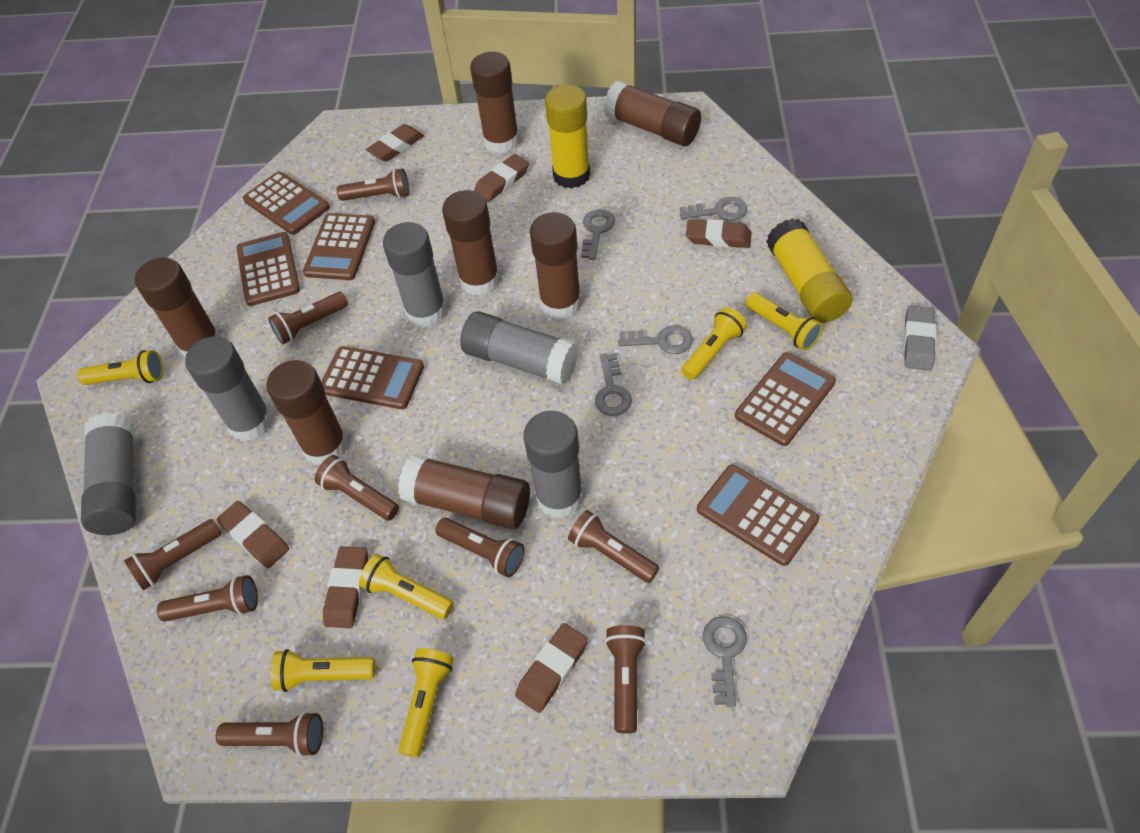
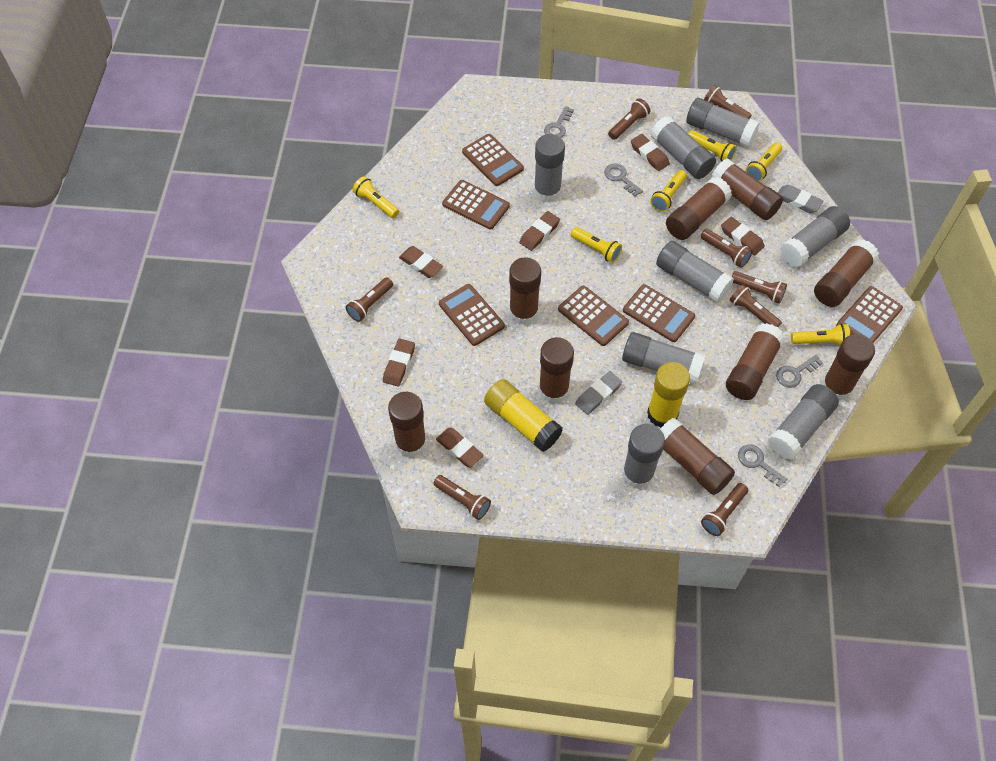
brown flashlight: [124,519,222,590] [157,575,258,622] [216,711,323,757] [268,292,348,344] [315,455,399,521] [337,168,409,201] [435,518,525,577] [568,510,659,583] [605,625,647,733] = 9 -> [346,277,393,322] [433,475,491,520] [608,98,650,140] [701,229,752,268] [701,483,748,536] [704,85,752,119] [729,284,782,327] [731,271,787,304] = 8
brown glue stick: [135,258,220,358] [266,360,348,465] [398,454,530,529] [442,190,500,296] [470,52,519,154] [530,212,581,319] [604,81,701,146] = 7 -> [388,392,427,457] [509,257,541,325] [539,337,574,404] [660,418,735,495] [666,177,732,240] [711,159,783,220] [726,323,785,400] [814,239,879,307] [822,334,875,401] = 9
grey eraser: [904,306,936,371] = 1 -> [575,371,622,415] [778,185,824,213] = 2
grey glue stick: [81,413,136,535] [185,336,273,441] [383,222,447,328] [460,311,579,385] [523,411,583,518] = 5 -> [534,134,565,202] [622,332,706,384] [622,424,665,489] [651,116,716,179] [656,241,734,303] [686,98,760,147] [768,384,839,460] [780,206,850,267] = 8
grey key: [581,209,615,260] [595,353,632,416] [618,325,693,354] [680,197,747,221] [703,616,747,707] = 5 -> [544,106,574,138] [604,163,643,197] [738,445,787,487] [776,355,823,388] = 4

